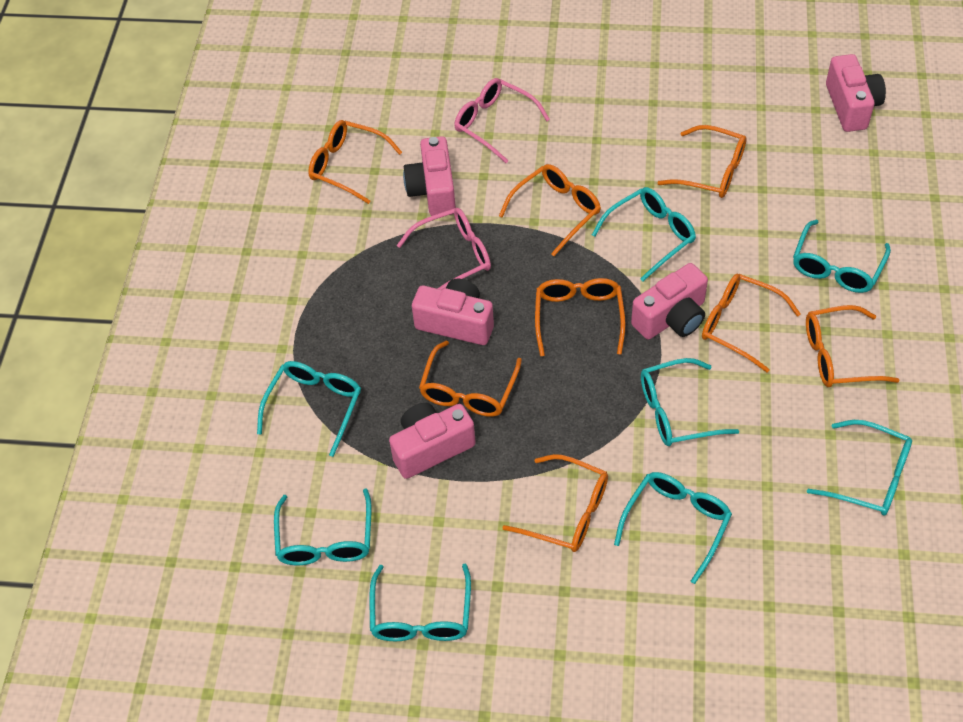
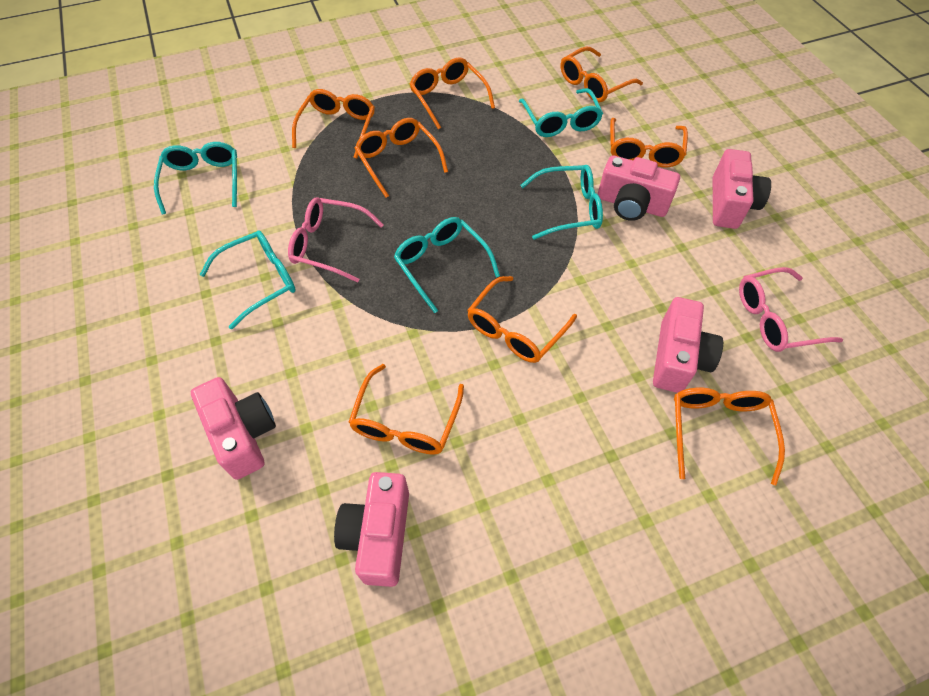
turquoise glasses: [257,361,361,457] [274,488,371,565] [370,563,471,641] [592,187,696,281] [614,472,732,584] [641,358,739,446] [793,220,891,293] [807,420,912,516] = 8 -> [154,142,237,214] [200,231,296,329] [394,217,500,313] [519,88,603,137] [520,165,603,240] = 5

